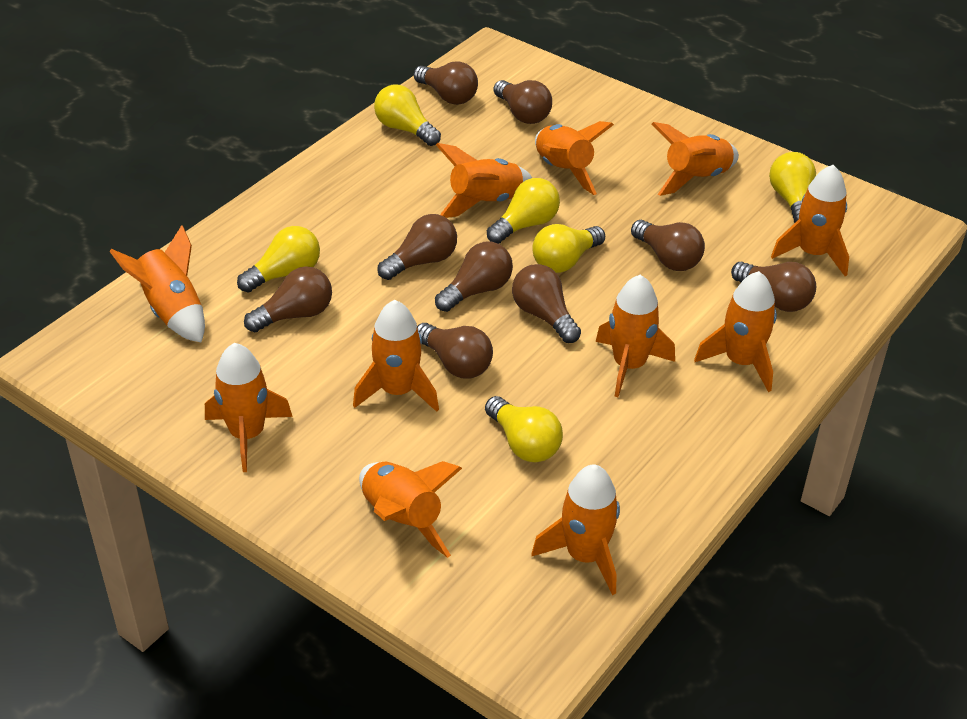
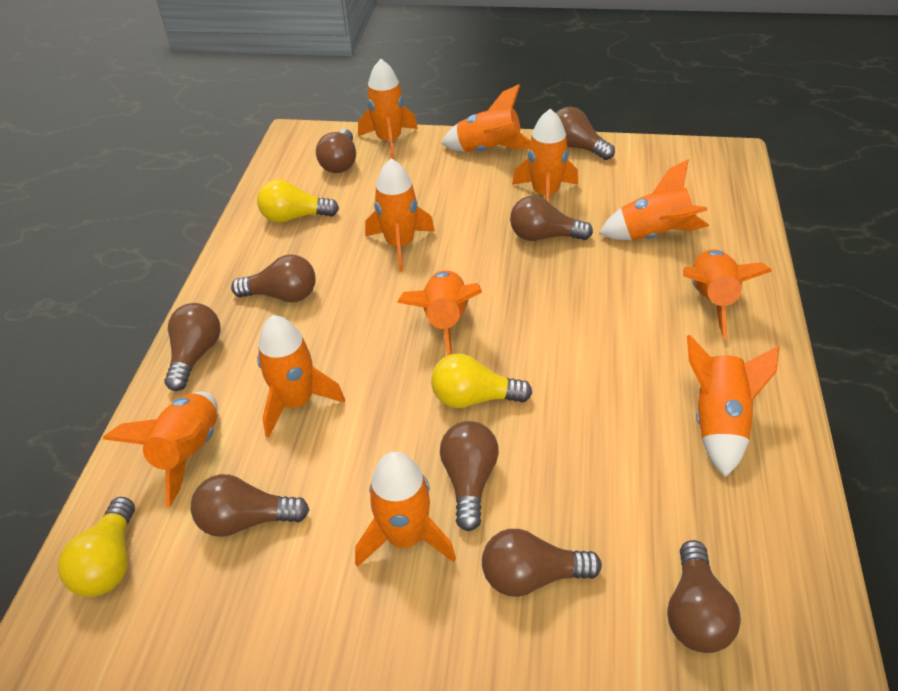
yellow light bulb: [237,226,320,292] [374,85,441,146] [485,396,563,462] [487,178,560,244] [532,224,605,273] [769,152,816,223] = 6 -> [58,497,135,597] [257,179,339,223] [431,353,532,408] = 3

